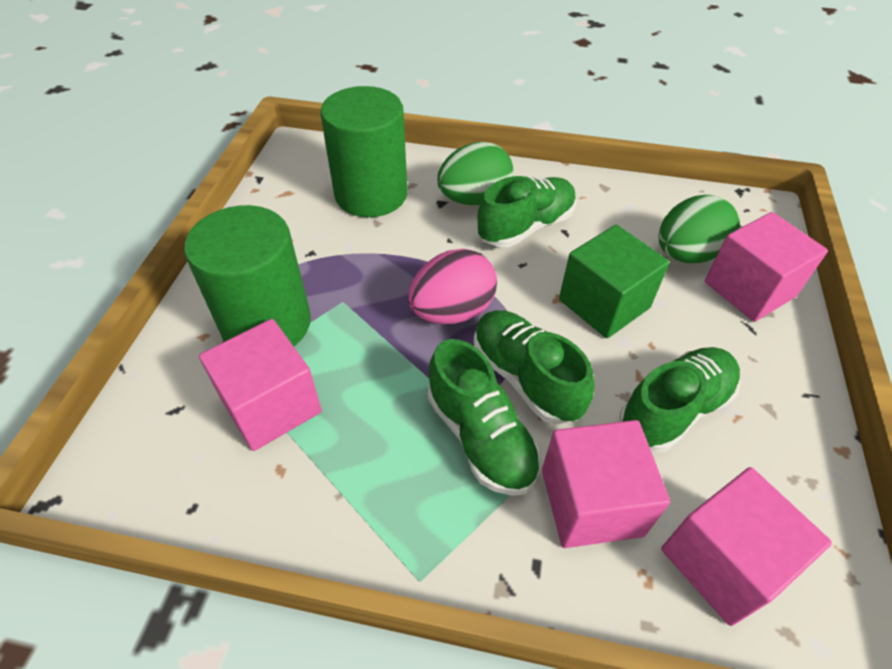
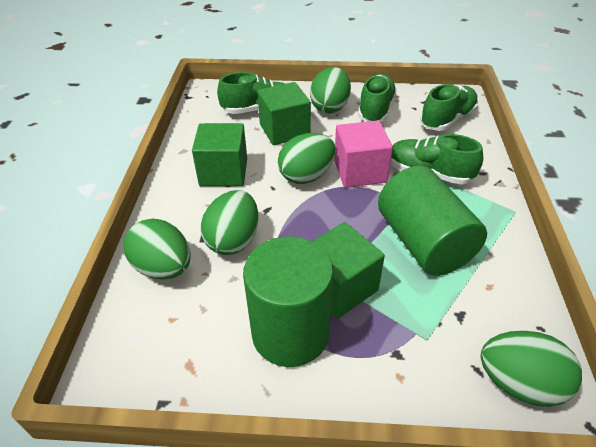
green cube: [559,225,669,338] = 1 -> [192,123,247,186] [257,82,311,145] [312,222,385,318] = 3
green egg: [437,142,513,205] [658,195,740,263] = 2 -> [123,219,191,279] [201,190,258,255] [278,133,336,184] [310,67,351,113] [481,331,582,407] = 5
pink cube: [199,319,322,451] [542,420,670,548] [661,467,832,626] [705,212,828,322] = 4 -> [334,120,393,188] = 1
pink egg: [408,249,497,324] = 1 -> none = 0

